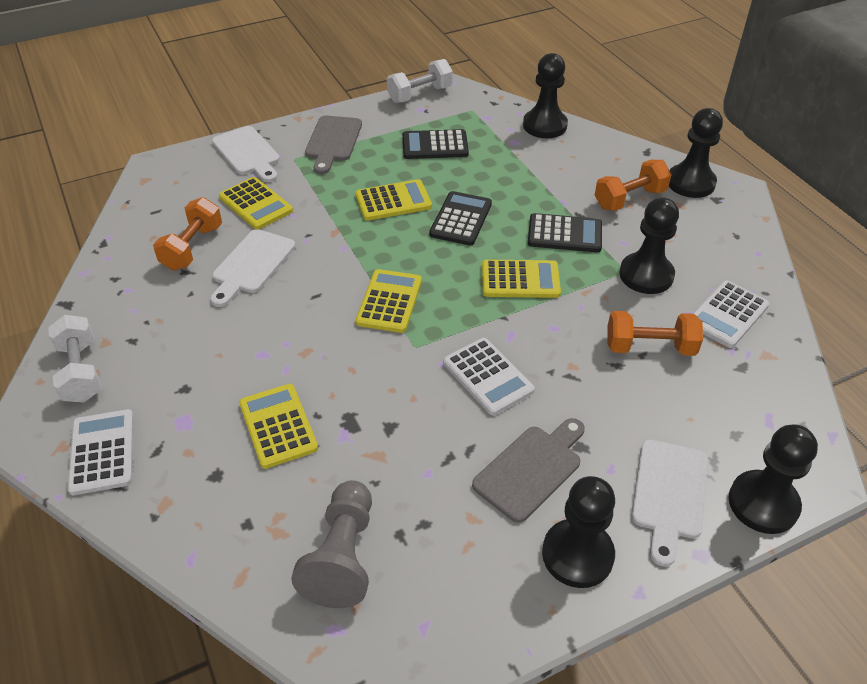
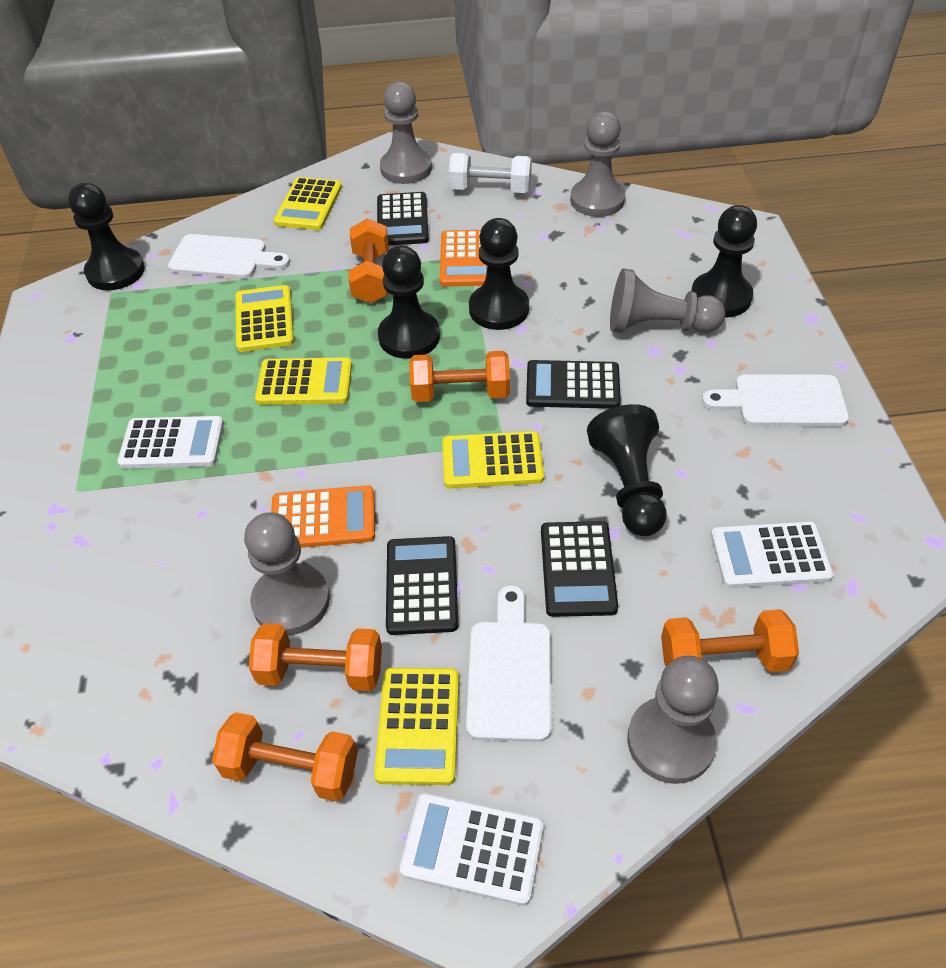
black calculator: [402,129,469,159] [429,191,492,246] [528,213,602,252] = 3 -> [377,192,429,245] [386,536,458,635] [526,360,621,409] [541,521,618,617] = 4
grey cutting board: [305,116,362,174] [472,418,585,523] = 2 -> none = 0
grey pawn: [291,480,372,608] = 1 -> [244,512,330,635] [380,81,432,184] [570,111,625,217] [610,268,725,333] [627,656,719,784] = 5
orange calculator: none = 0 -> [271,485,375,548] [440,230,487,286] = 2
orange dumbbell: [153,197,222,270] [595,160,672,211] [607,311,703,356] = 3 -> [212,712,358,802] [249,623,382,691] [348,219,389,303] [409,351,510,402] [661,609,799,672] = 5
white dumbbell: [48,315,101,402] [387,59,453,103] = 2 -> [449,152,532,193] = 1

